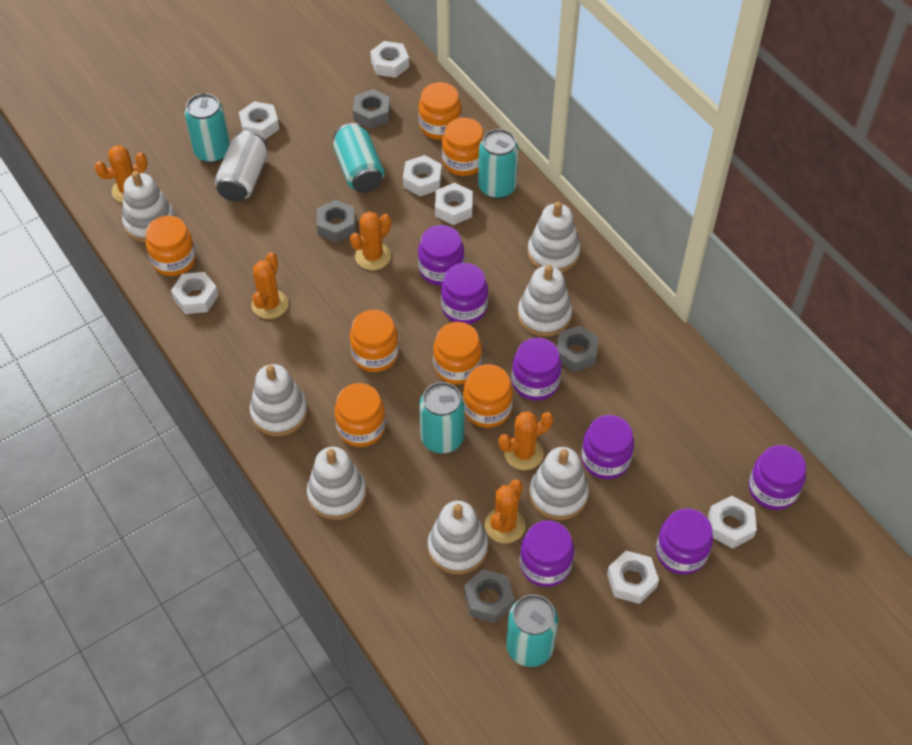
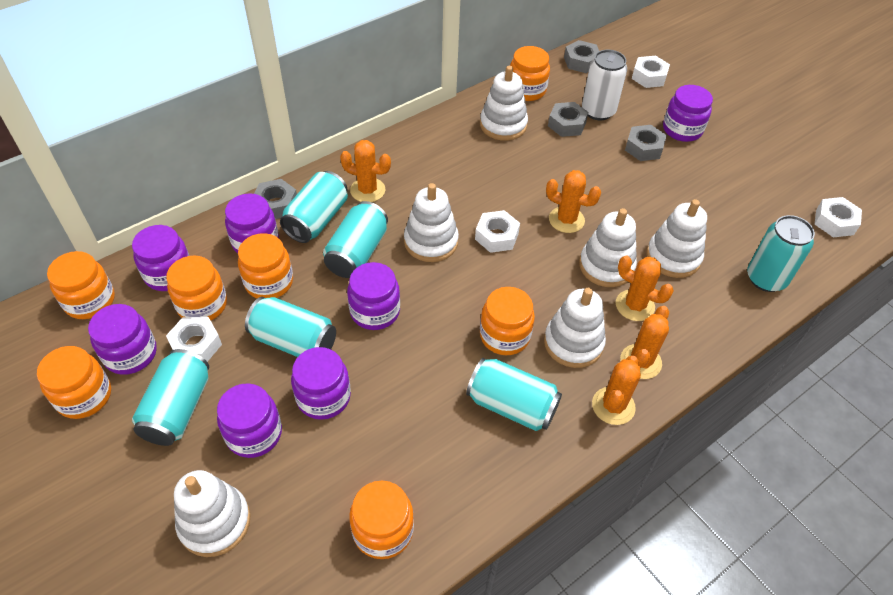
turquoise can: [185,93,230,163] [333,123,384,193] [419,382,464,453] [478,129,519,199] [506,595,558,667] = 5 -> [132,349,209,446] [245,297,336,357] [280,171,348,243] [323,201,388,278] [466,358,562,431] [747,215,815,292] = 6
white nut: [171,272,219,314] [239,101,279,140] [370,41,409,78] [403,155,442,197] [435,183,473,225] [607,551,659,604] [708,496,757,548] = 7 -> [166,317,222,362] [475,210,520,253] [632,56,670,88] [815,197,862,237] = 4
white stacking toy: [122,171,175,242] [250,364,308,436] [307,447,366,520] [428,501,488,574] [518,265,572,337] [528,202,580,273] [529,447,589,520] = 7 -> [174,470,251,557] [404,183,459,262] [480,66,528,141] [544,288,606,368] [579,208,637,287] [646,199,707,278] = 6

